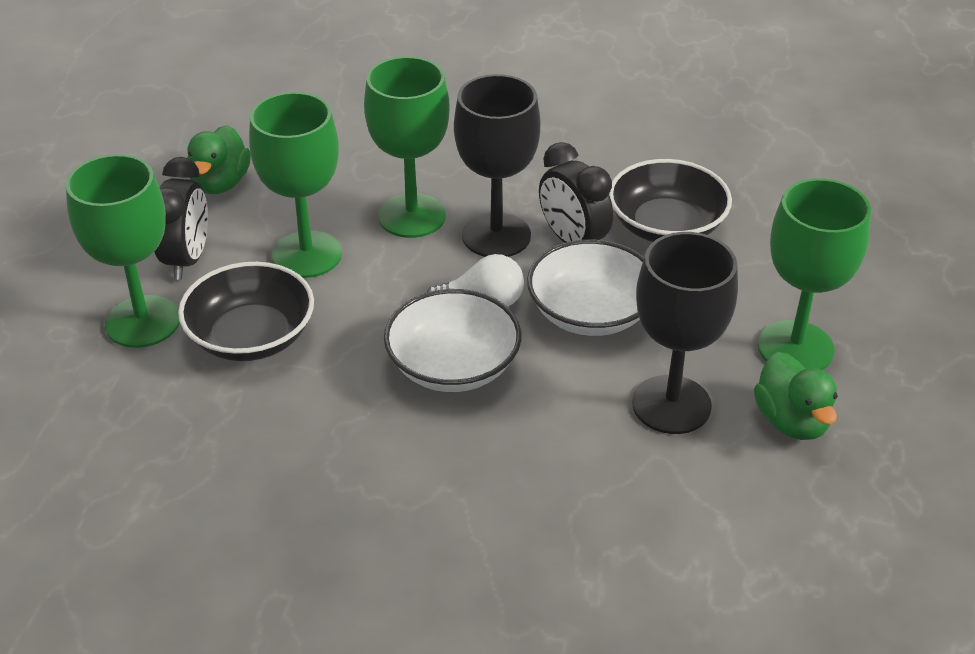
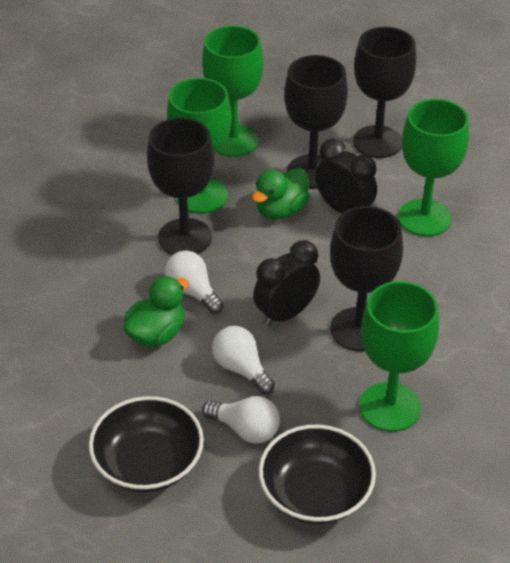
black goblet: [454,74,540,257] [632,232,738,434] = 2 -> [147,118,214,255] [284,55,348,189] [330,206,403,352] [353,27,416,158] = 4
white bowl: [384,289,521,392] [527,239,644,336] = 2 -> none = 0
white light bulb: [427,254,524,307] = 1 -> [165,250,224,314] [202,396,280,444] [212,326,275,395] = 3

